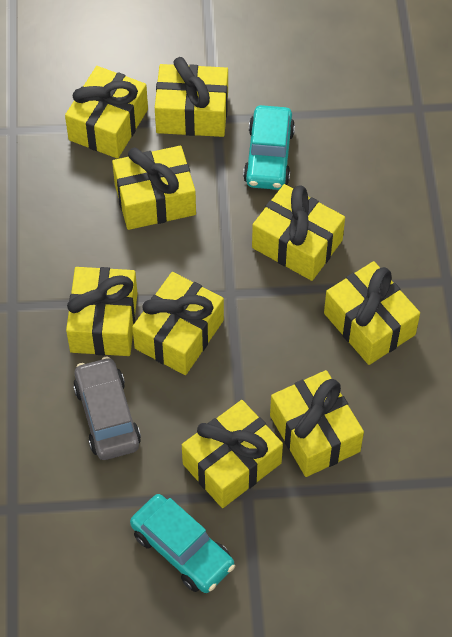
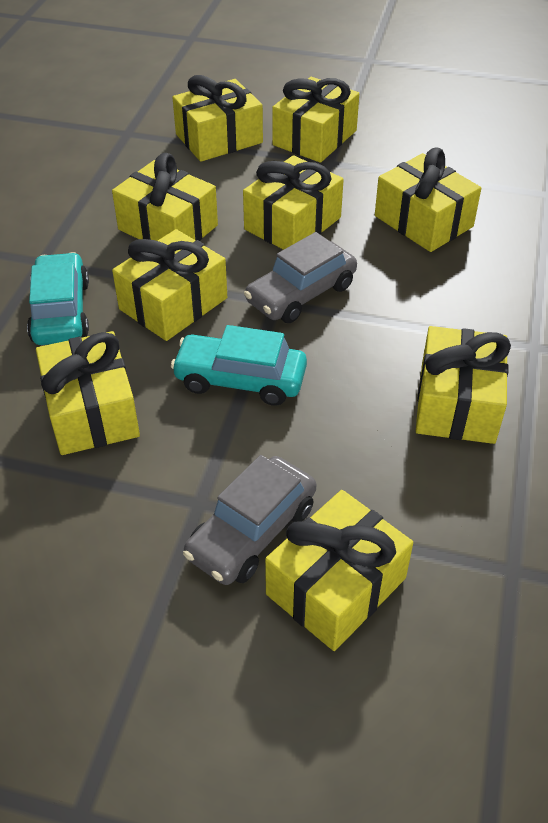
grey car: [73,356,141,460] = 1 -> [183,455,316,585] [244,232,357,323] = 2

